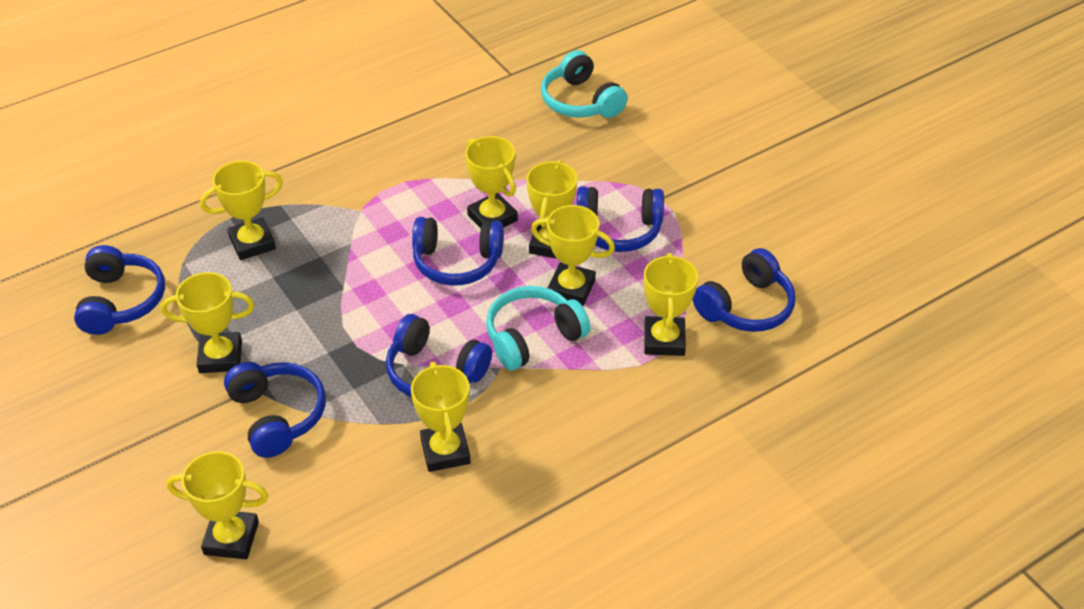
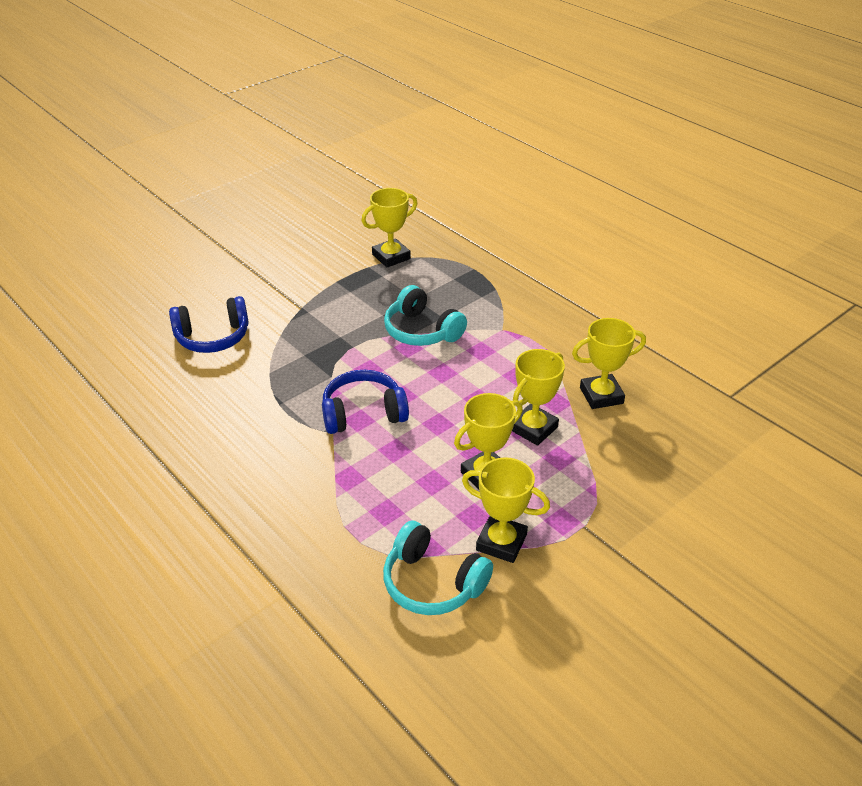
blue headphones: [74,245,165,335] [224,362,326,458] [386,314,492,397] [412,217,504,286] [577,186,664,252] [693,248,796,332] = 6 -> [169,296,249,353] [322,370,409,434] = 2
yellow trophy: [161,272,254,373] [167,451,268,559] [200,161,283,260] [411,362,471,472] [465,136,518,228] [526,160,577,258] [531,205,615,306] [643,253,698,356] = 8 -> [362,188,417,267] [454,393,523,489] [462,457,550,563] [512,349,565,446] [572,318,646,409] = 5

